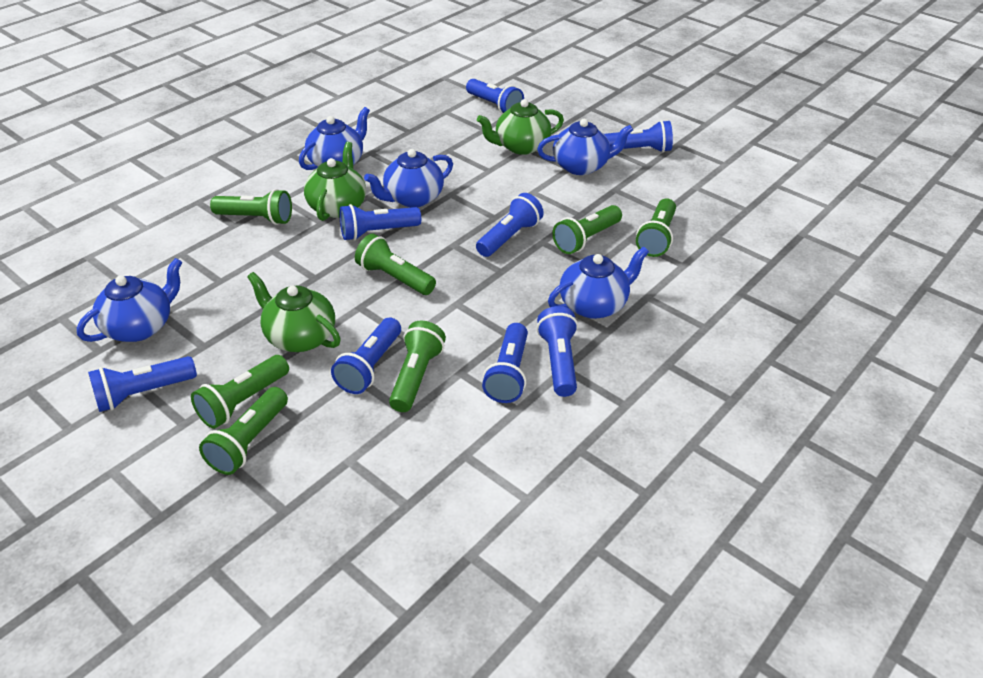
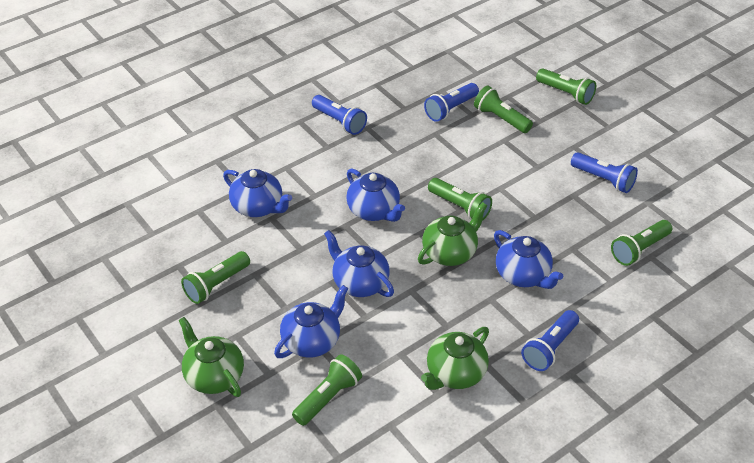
blue flashlight: [88,356,197,412] [331,318,401,394] [339,204,421,241] [466,79,524,114] [476,193,544,257] [482,323,528,403] [537,306,578,397] [604,120,673,153] = 8 -> [312,95,367,135] [424,83,479,122] [521,310,579,371] [571,152,638,193] = 4
green flashlight: [191,355,289,429] [199,387,288,475] [210,189,292,225] [355,234,436,295] [389,321,446,412] [552,205,622,254] [636,198,676,257] = 7 -> [181,251,250,304] [292,354,362,426] [428,178,492,221] [474,86,533,133] [536,69,596,105] [611,220,672,266] = 6

